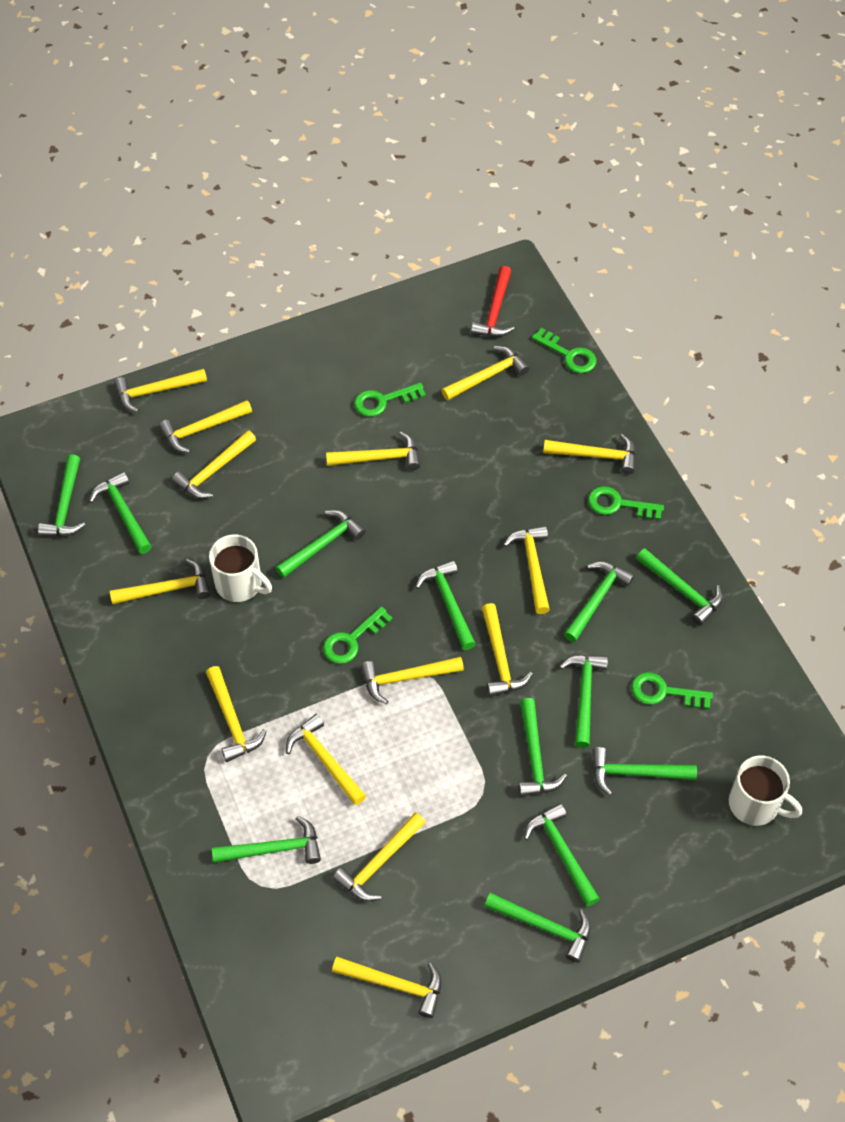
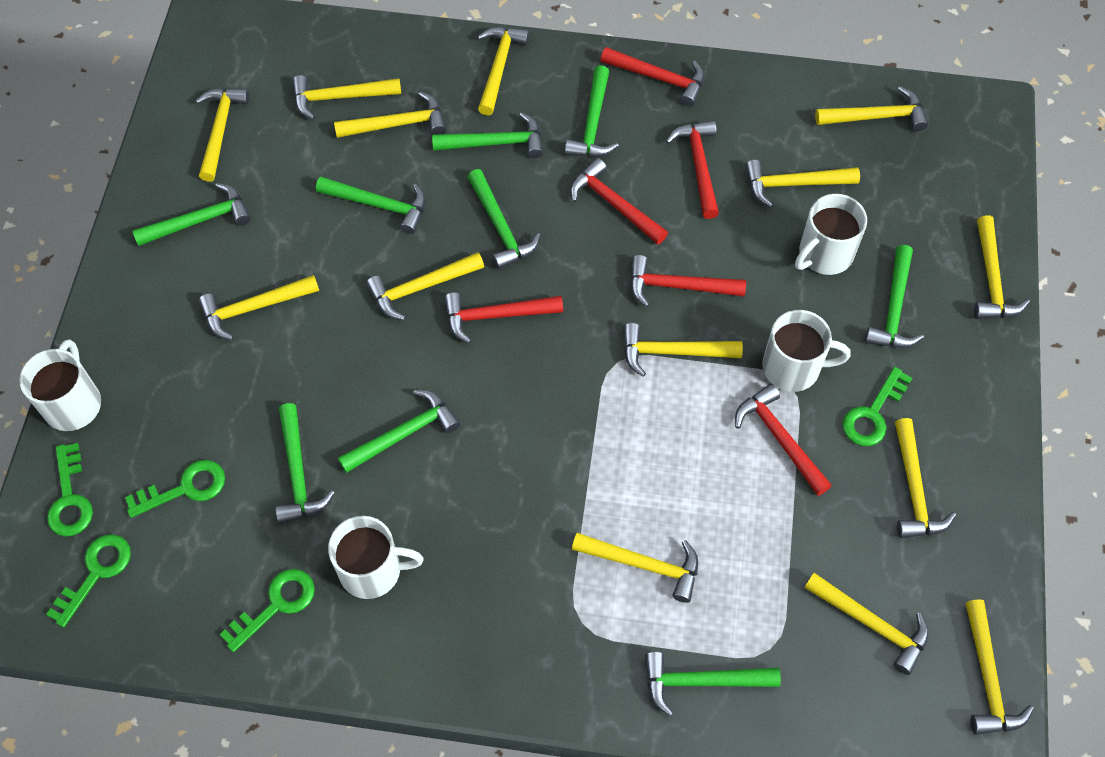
green hammer: [38,454,85,536] [89,472,152,554] [212,816,321,864] [276,510,366,578] [416,560,476,650] [484,893,591,963] [519,698,567,797] [524,803,600,906] [559,655,608,748] [564,561,635,642] [592,747,697,795] [636,549,723,626] = 12 -> [132,183,251,246] [276,403,335,524] [316,177,426,234] [338,390,460,473] [432,112,543,158] [467,169,541,270] [565,65,619,157] [645,651,781,716] [865,245,924,348] = 9
red hammer: [471,266,514,337] = 1 -> [444,292,563,344] [570,158,668,244] [601,47,705,107] [630,255,746,307] [666,120,719,219] [735,384,832,496] = 6
white mug: [209,534,272,602] [729,756,802,826] = 2 -> [19,339,101,431] [328,516,424,599] [762,310,851,392] [795,194,867,275] = 4

